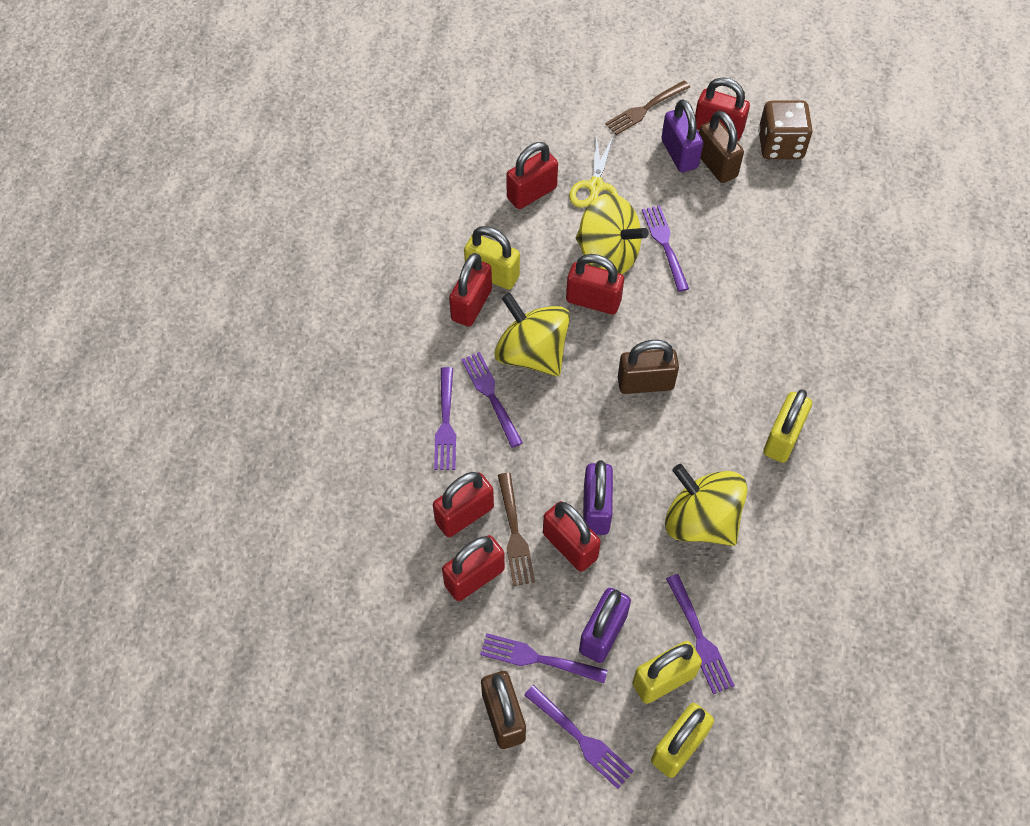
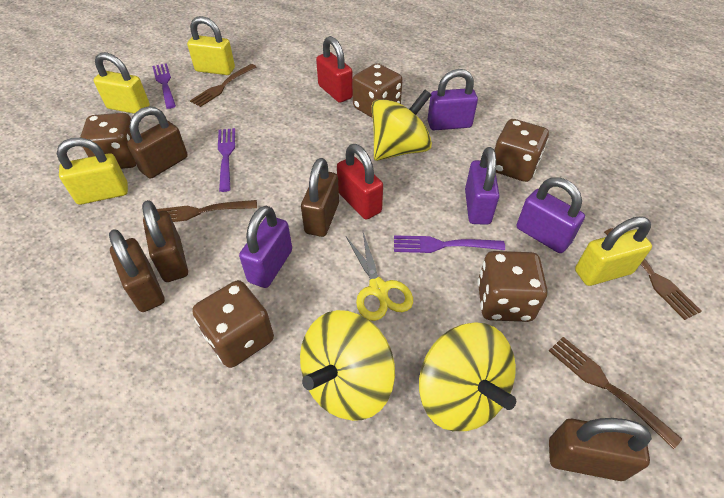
brown dice: [758,100,813,159] = 1 -> [80,113,136,169] [192,280,274,368] [352,63,403,118] [478,251,548,322] [494,119,549,182] = 5
brown fork: [498,473,535,586] [605,81,690,135] = 2 -> [157,200,257,222] [190,64,256,107] [549,337,682,449] [604,228,702,320] = 4
brown padlock: [481,671,526,749] [618,340,679,394] [699,111,744,183] = 3 -> [109,229,165,312] [127,106,188,179] [142,200,188,282] [301,158,339,237] [549,418,652,481] = 5
purple fork: [434,367,456,470] [461,352,523,448] [480,633,607,683] [524,685,634,789] [642,205,689,292] [666,574,735,694] = 6 -> [152,63,176,109] [218,128,235,192] [394,235,505,253] = 3
purple padlock: [579,588,631,663] [583,460,613,535] [661,99,703,173] = 3 -> [239,206,292,288] [427,69,478,130] [465,147,499,225] [516,177,585,253] = 4
red padlock: [433,472,494,537] [442,535,505,601] [449,253,492,327] [506,142,558,209] [543,501,601,572] [566,254,624,314] [695,77,750,141] = 7 -> [316,36,353,103] [337,144,383,220] = 2

